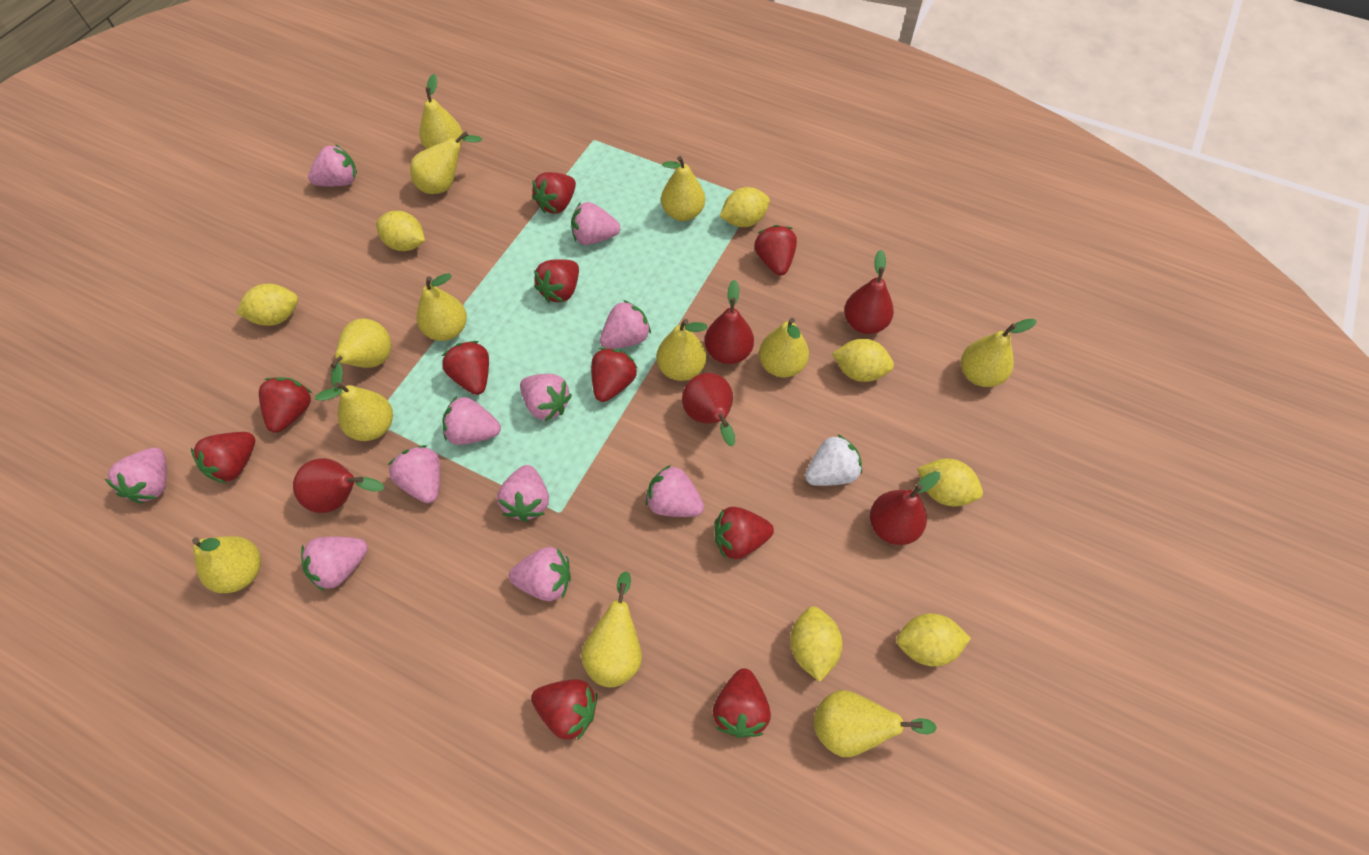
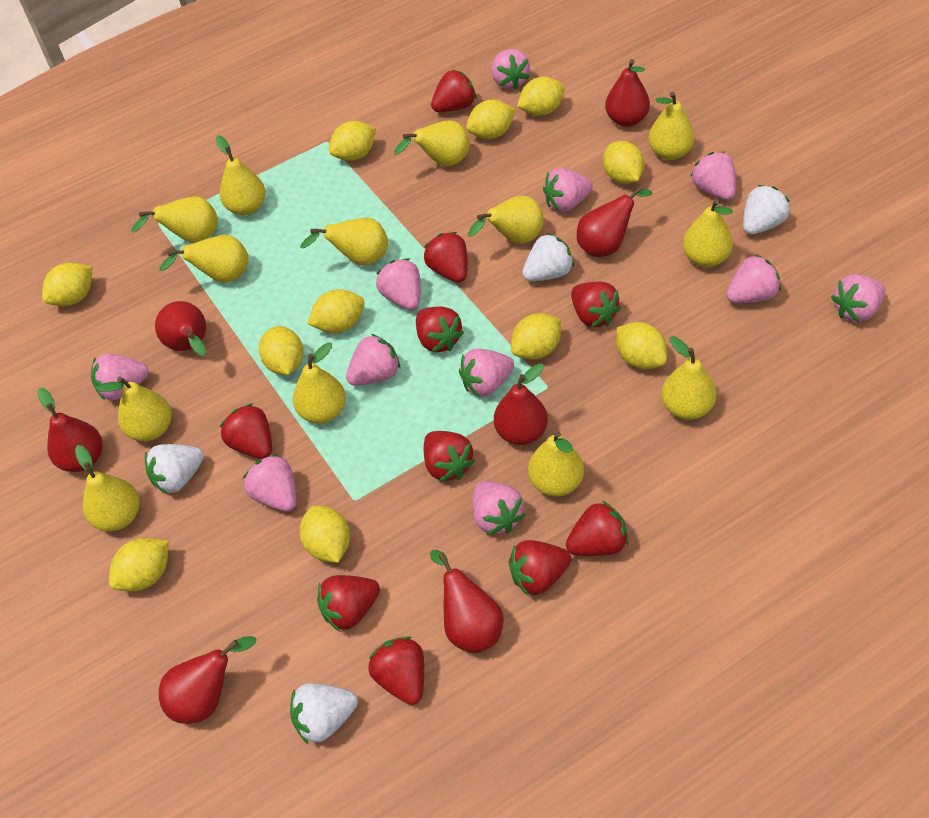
red pear: [293,458,384,513] [682,373,735,447] [705,280,754,364] [844,250,894,334] [870,471,941,545] = 5 -> [37,388,102,472] [155,301,206,356] [159,636,257,724] [430,550,504,653] [494,363,548,445] [577,185,652,257] [605,59,650,127] = 7
white strawberry: [805,434,862,486] = 1 -> [145,444,204,495] [290,683,358,745] [522,233,574,281] [743,185,790,235] = 4
yellow lemon: [236,284,298,326] [376,211,425,251] [720,187,770,227] [790,606,843,682] [832,339,894,382] [897,613,971,667] [917,458,983,507] = 7 -> [42,262,92,306] [109,538,169,591] [259,326,303,375] [300,505,350,563] [307,289,365,333] [329,121,376,161] [466,100,516,139] [511,313,561,360] [517,77,565,116] [603,141,644,184] [616,322,667,369] = 11
yellow pear: [192,536,261,593] [315,382,393,441] [330,319,391,388] [410,131,482,194] [417,273,467,341] [420,74,463,149] [581,571,642,687] [657,319,708,381] [661,156,705,221] [759,318,809,377] [814,690,937,757] [961,319,1037,387] = 12 -> [75,445,140,531] [97,377,172,441] [131,196,218,243] [159,235,248,283] [216,135,266,215] [293,342,346,424] [300,217,388,265] [394,120,470,166] [468,196,544,244] [528,431,584,496] [648,92,695,160] [661,336,716,420] [683,199,733,267] = 13

